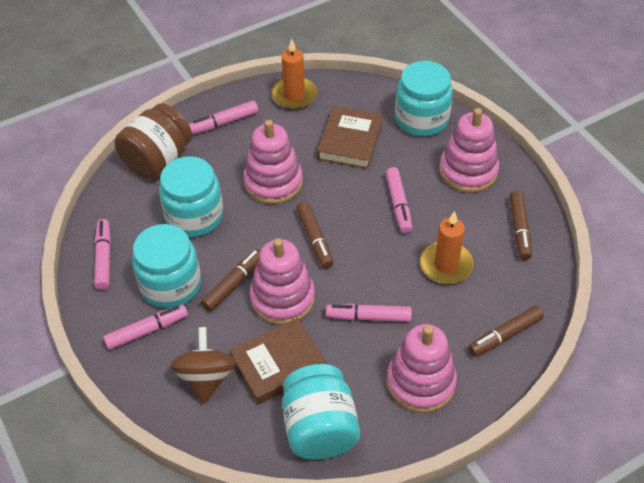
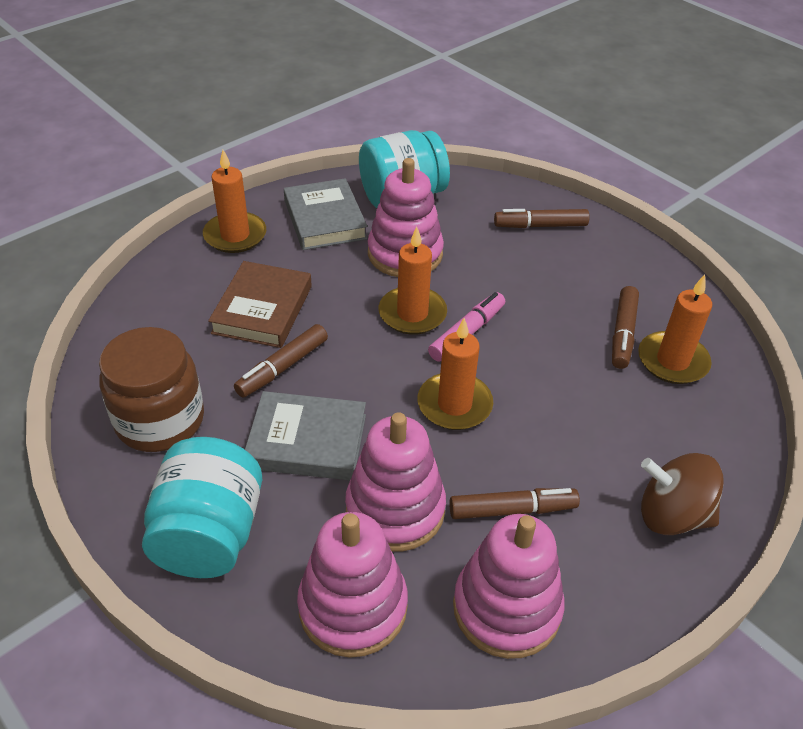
brown book: [230,318,327,404] [317,106,382,169] = 2 -> [208,261,312,348] = 1
grey book: none = 0 -> [245,391,366,480] [284,178,367,250] = 2
orange candle: [271,39,317,110] [420,211,474,284] = 2 -> [203,150,266,253] [378,227,447,335] [417,318,493,430] [638,275,712,384] = 4
pink marker: [94,219,111,290] [103,304,188,350] [189,100,258,135] [326,304,412,322] [386,167,412,233] = 5 -> [428,292,505,362] = 1
turquoise jar: [132,224,201,309] [159,156,223,237] [282,364,360,460] [395,61,453,137] = 4 -> [142,437,262,578] [359,130,450,208] = 2

